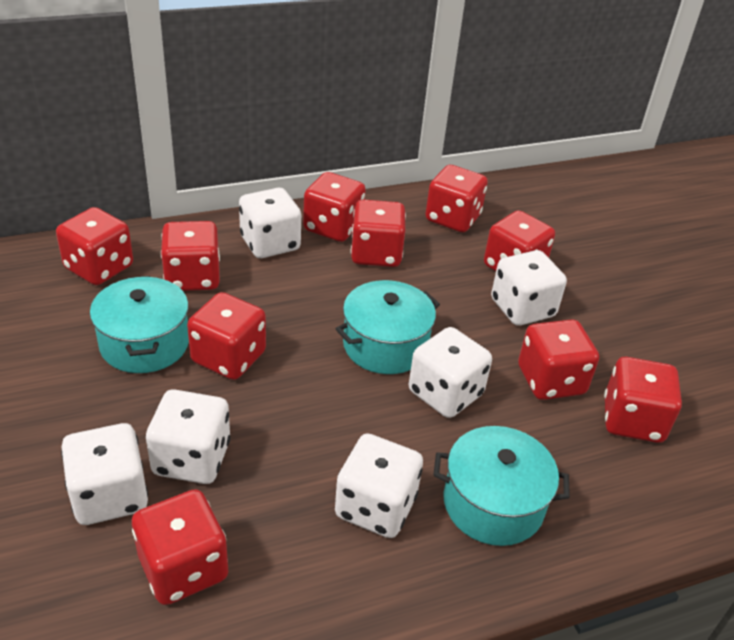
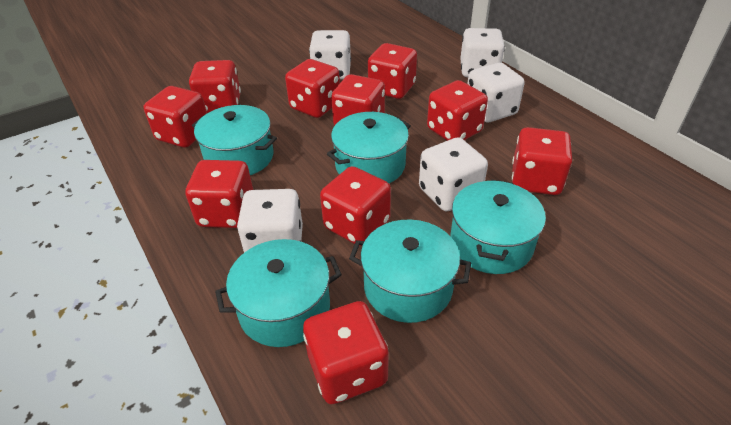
turquoise pot: [90,276,189,373] [336,280,440,374] [433,426,570,546] = 3 -> [192,105,277,175] [215,239,342,347] [327,112,411,183] [349,219,471,323] [450,180,546,274] = 5
white dice: [61,423,148,525] [146,389,231,484] [239,188,301,258] [335,433,423,538] [409,327,492,418] [491,250,567,326] = 6 -> [237,189,303,253] [309,30,351,79] [419,137,488,211] [460,28,505,77] [467,63,525,122] = 5

